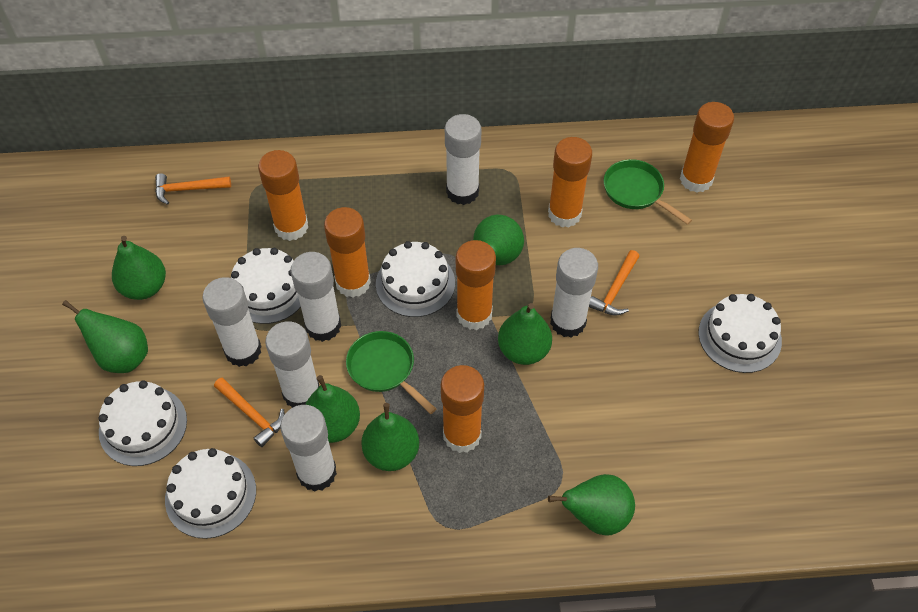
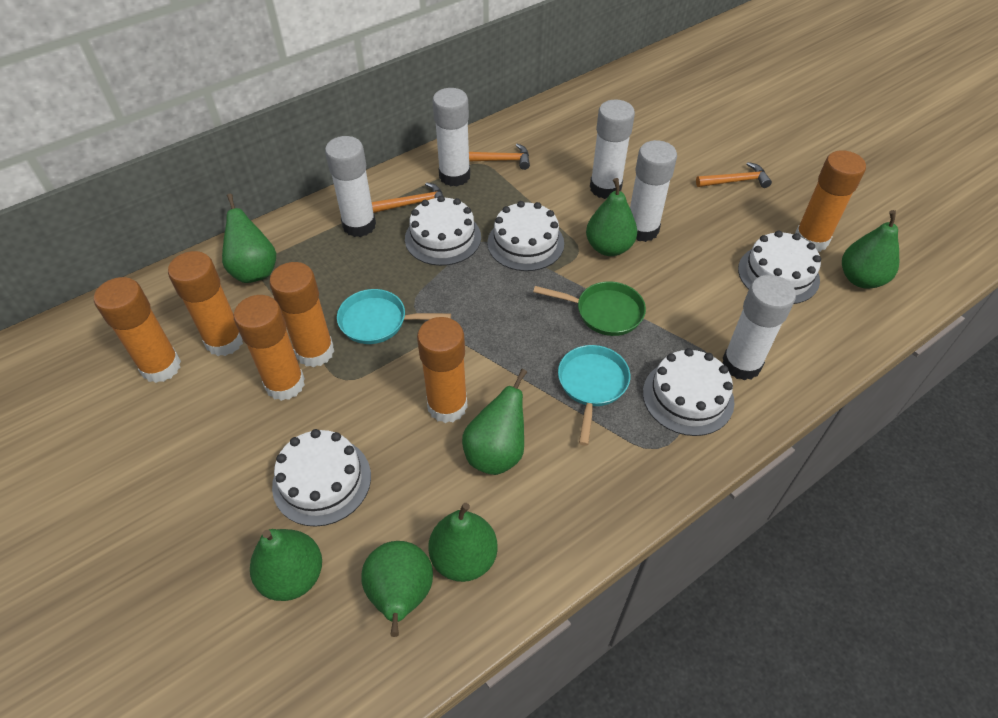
green pan: [346,331,436,414] [604,159,692,225] = 2 -> [533,281,646,336] = 1
turquoise pan: none = 0 -> [337,289,451,344] [558,345,630,446] = 2
white glue stick: [202,277,262,367] [265,321,319,408] [280,405,337,492] [291,252,341,342] [445,114,481,205] [550,248,598,338] = 6 -> [325,136,376,237] [432,88,470,186] [590,99,635,199] [630,140,677,242] [723,275,796,381] = 5

